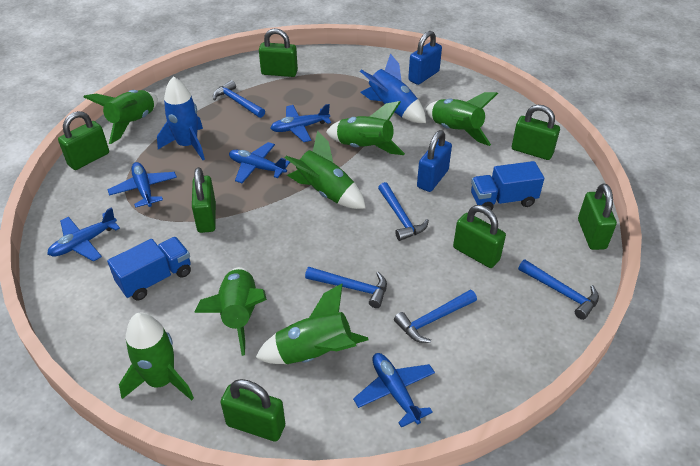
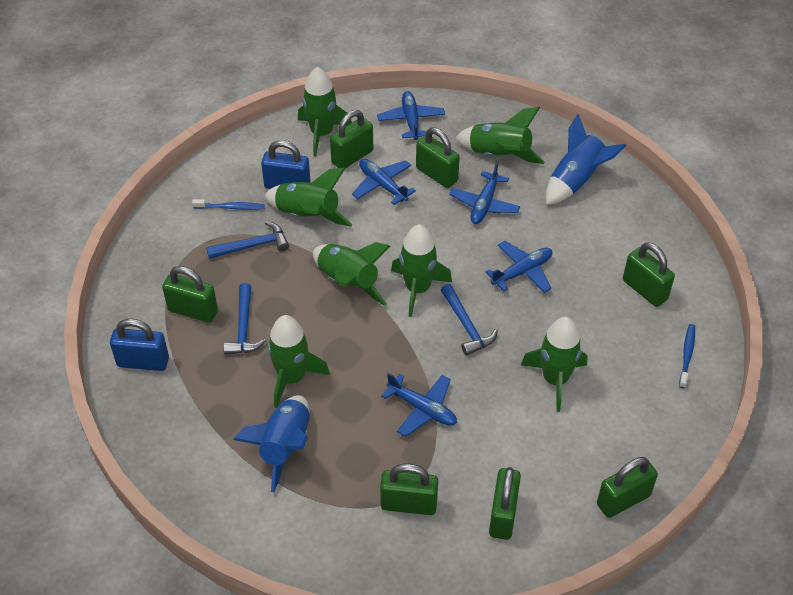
blue hammer: [213,80,265,118] [305,267,387,308] [378,182,429,241] [394,290,477,343] [518,259,599,320] = 5 -> [206,221,289,259] [224,283,266,355] [441,284,498,355] = 3
blue toothbrush: none = 0 -> [192,199,265,210] [679,324,695,388] = 2
blue truck: [107,237,191,301] [471,161,544,210] = 2 -> none = 0

